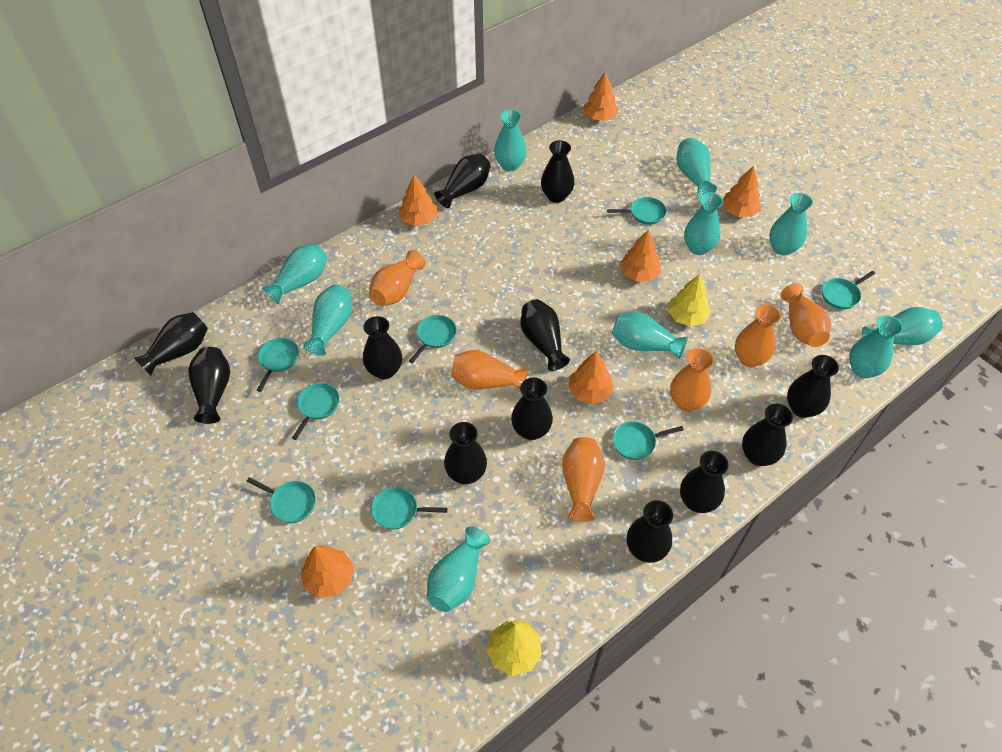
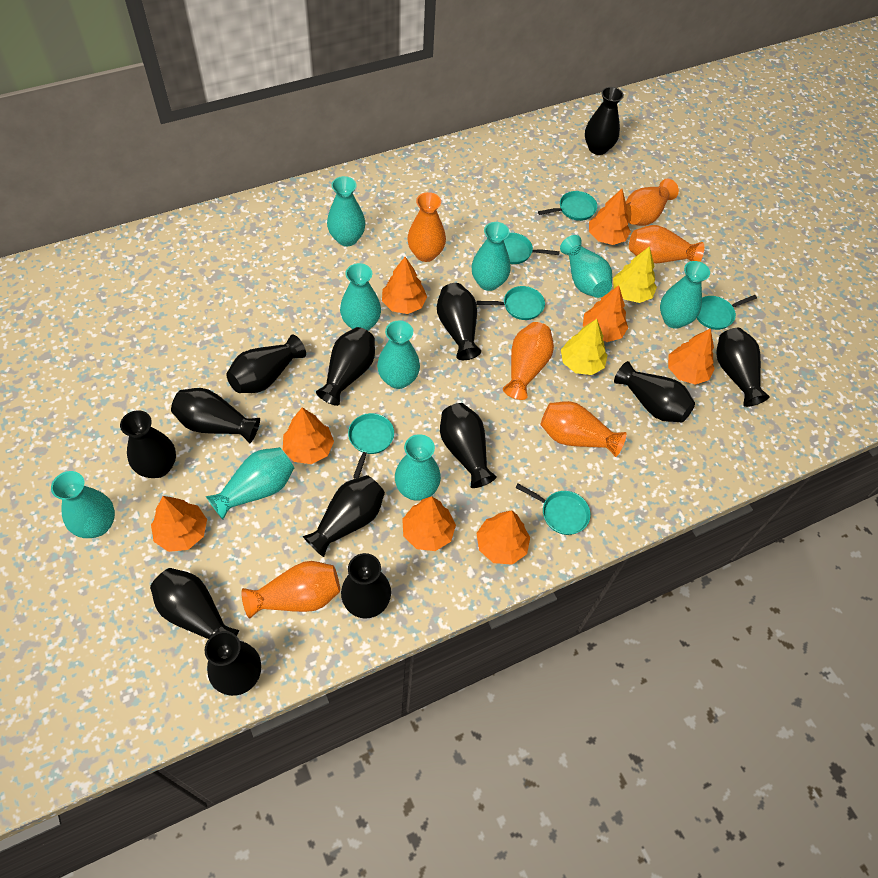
black vase: [134,312,208,376] [188,347,230,424] [363,316,402,379] [435,154,490,208] [444,422,487,484] [511,377,553,440] [520,299,570,371] [541,140,575,203] [627,500,673,563] [680,451,729,513] [742,404,793,466] [787,355,839,418] = 12 -> [120,410,176,478] [150,568,239,639] [171,388,260,443] [205,631,261,696] [226,335,306,393] [303,475,385,557] [316,327,375,406] [341,553,391,619] [437,283,481,360] [440,403,497,488] [585,87,624,155] [614,361,695,422] [716,328,770,407] = 13
orange tree: [301,545,354,598] [398,175,437,226] [568,351,614,404] [584,71,619,121] [620,230,661,281] [723,166,761,217] = 6 -> [151,496,207,552] [283,407,334,464] [382,257,427,314] [402,496,456,551] [476,511,530,565] [583,286,628,342] [589,189,631,245] [668,328,715,385] = 8
turquoise pan: [246,477,316,523] [257,338,299,392] [292,383,340,440] [371,487,448,529] [409,315,457,363] [607,197,667,225] [613,421,684,460] [822,271,875,309] = 8 -> [348,413,394,479] [477,286,545,320] [504,233,560,264] [515,484,591,535] [538,191,597,221] [697,295,757,330] = 6
turquoise vase: [263,243,327,304] [303,284,352,356] [427,526,490,612] [494,109,527,171] [612,312,688,359] [676,138,717,198] [684,192,723,255] [769,193,813,256] [849,315,903,379] [862,307,943,345] = 10 -> [51,471,115,538] [206,447,294,520] [327,176,365,246] [340,263,381,331] [377,321,420,389] [395,434,441,501] [472,222,511,291] [560,235,612,298] [660,261,710,329] = 9

